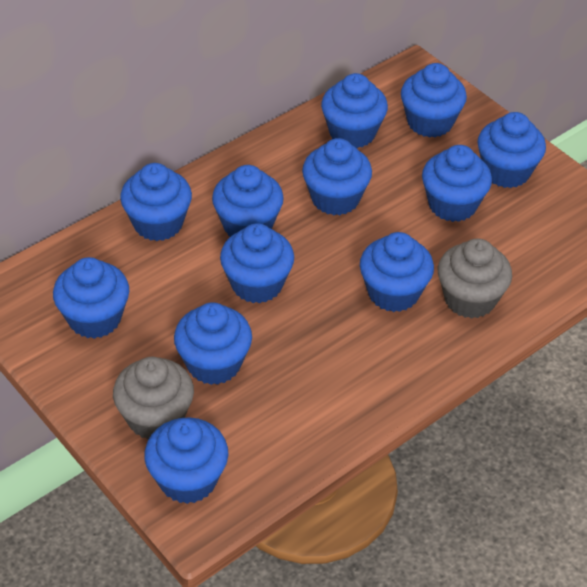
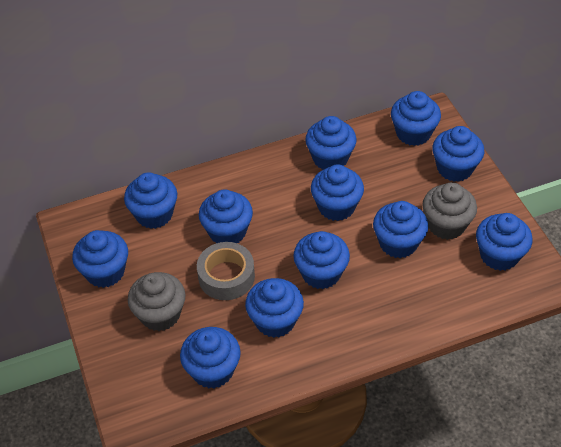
grey tape: none = 0 -> [197,242,255,300] = 1

